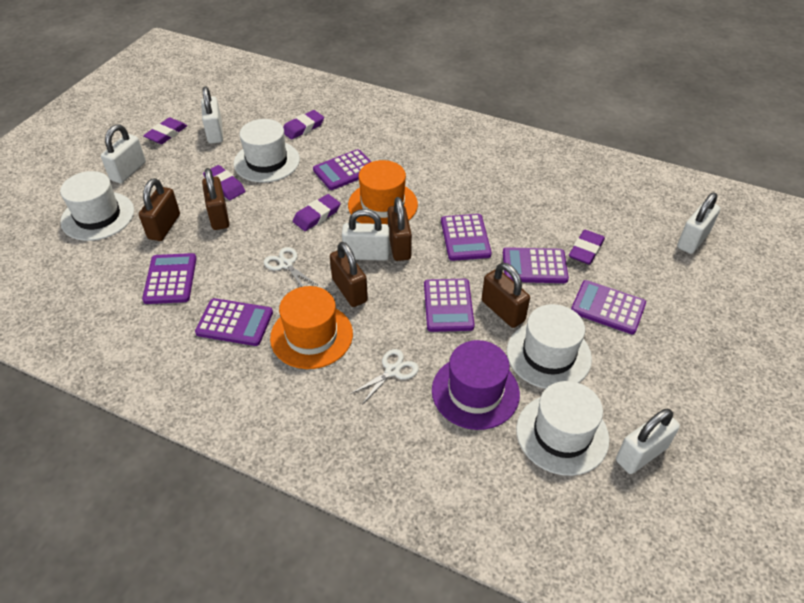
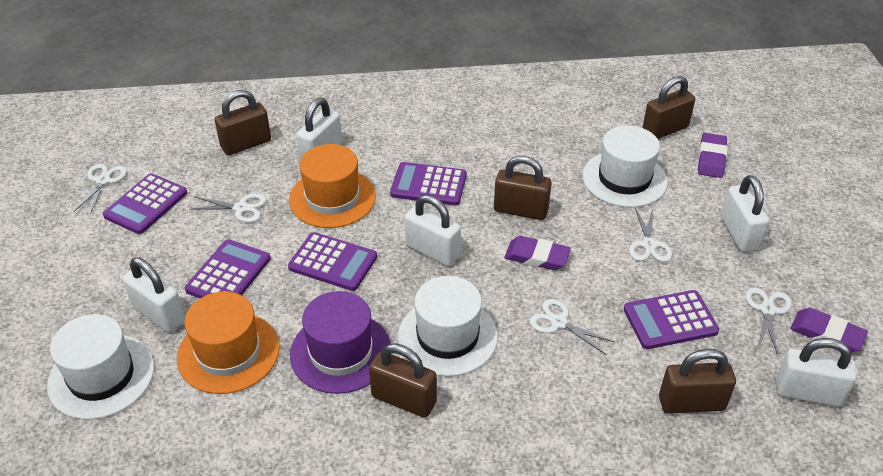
purple calculator: [142,253,197,304] [195,298,273,346] [313,149,371,190] [424,279,475,332] [441,214,492,261] [503,247,569,283] [571,280,646,334] = 7 -> [103,174,187,234] [185,239,271,298] [288,232,377,291] [390,162,467,206] [624,290,719,349] = 5
purple eraser: [143,118,187,144] [203,165,245,200] [283,110,324,140] [293,194,341,231] [569,230,605,265] = 5 -> [505,236,571,270] [698,133,728,178] [791,308,868,352] = 3
white hat: [60,171,134,241] [234,119,300,183] [507,304,592,389] [516,381,609,476] = 4 -> [47,314,154,420] [398,276,498,376] [582,125,668,207] = 3
white scissors: [264,247,317,287] [350,349,419,406] = 2 -> [73,164,127,215] [189,194,266,223] [529,299,615,354] [629,208,672,262] [745,287,792,355] = 5

